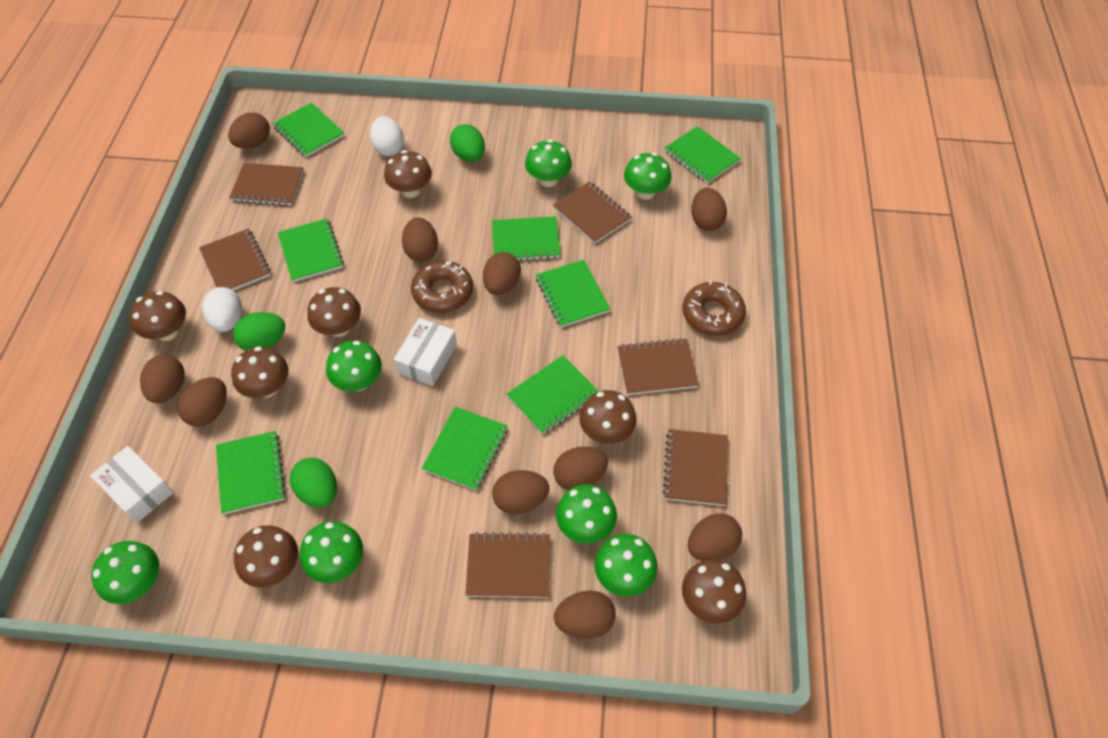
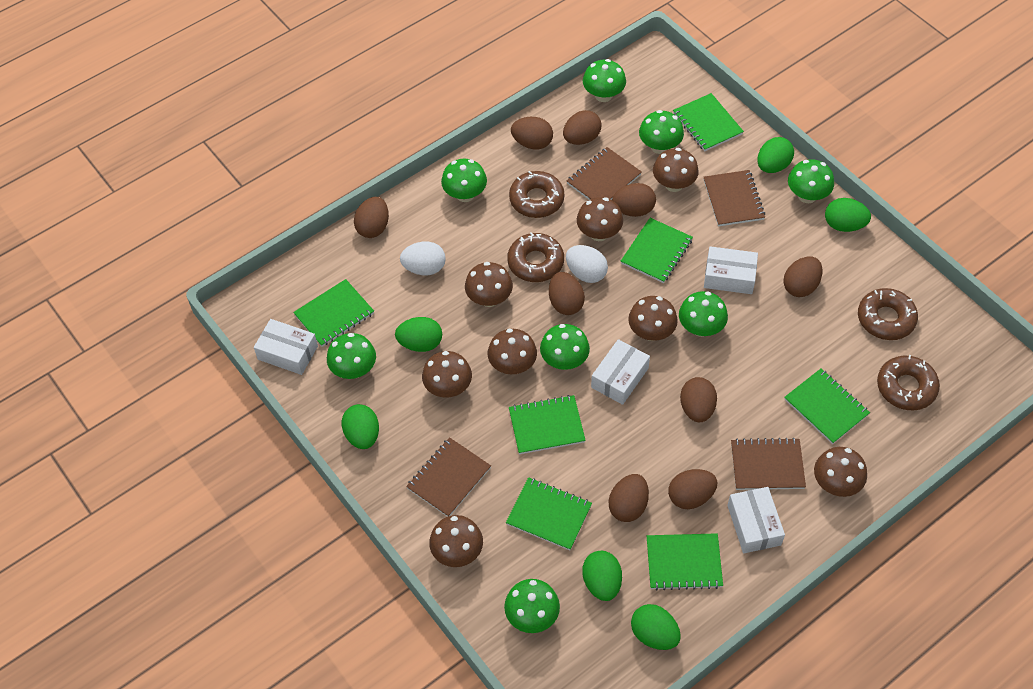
brown donut: [411,260,473,313] [683,281,746,336] = 2 -> [507,233,564,282] [509,171,564,218] [858,288,918,340] [877,355,940,410] = 4
brown egg: [140,355,185,403] [177,377,227,427] [228,112,270,149] [402,217,438,262] [483,252,521,295] [492,470,549,514] [553,447,608,491] [554,590,616,639] [688,513,742,561] [691,188,727,231] = 10 -> [354,197,389,238] [511,117,553,150] [549,272,585,315] [563,110,602,145] [609,474,649,522] [612,183,656,217] [668,469,718,509] [680,377,717,422] [783,256,823,297] = 9
brown mushroom: [130,291,186,341] [231,346,288,398] [234,525,298,587] [307,287,361,337] [384,150,432,198] [579,390,637,444] [682,559,746,623] = 7 -> [422,351,472,398] [429,515,483,567] [465,262,513,307] [488,329,537,374] [577,197,623,241] [628,296,678,341] [653,148,699,192] [814,447,867,497] = 8
brown notebook: [199,229,271,291] [229,163,304,206] [465,532,550,598] [553,181,632,244] [617,338,699,395] [663,429,728,506] = 6 -> [406,437,491,517] [567,147,642,200] [704,170,765,227] [731,438,806,490] = 4
green egg: [233,312,285,351] [290,458,337,508] [450,124,485,162] = 3 -> [342,404,379,449] [395,317,442,352] [582,551,622,601] [631,604,681,650] [757,137,794,173] [825,198,871,232] = 6
green mushroom: [91,541,159,604] [300,521,363,583] [326,341,382,391] [525,139,572,187] [556,484,617,544] [594,534,657,597] [624,153,671,200] = 7 -> [327,333,376,379] [441,159,487,202] [504,579,560,633] [540,324,590,370] [583,59,626,102] [639,110,684,154] [679,291,728,337] [788,159,834,203] = 8
green notebook: [216,431,286,514] [273,102,345,157] [278,219,344,282] [422,407,508,491] [492,216,560,261] [507,355,599,435] [536,260,610,328] [664,126,741,183] = 8 -> [293,279,374,347] [506,477,592,550] [509,395,586,454] [621,218,693,283] [647,533,723,590] [673,93,744,151] [784,369,870,444] = 7
white box: [90,446,173,523] [394,318,457,386] = 2 -> [254,319,318,375] [591,339,650,405] [704,246,758,294] [727,487,785,553] = 4

